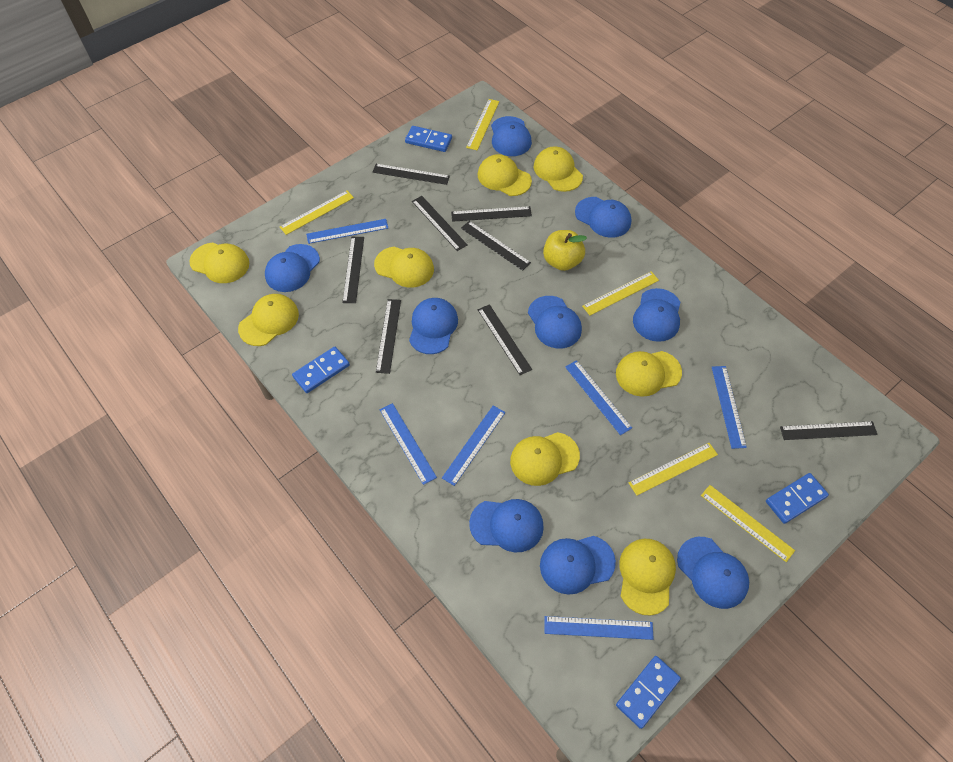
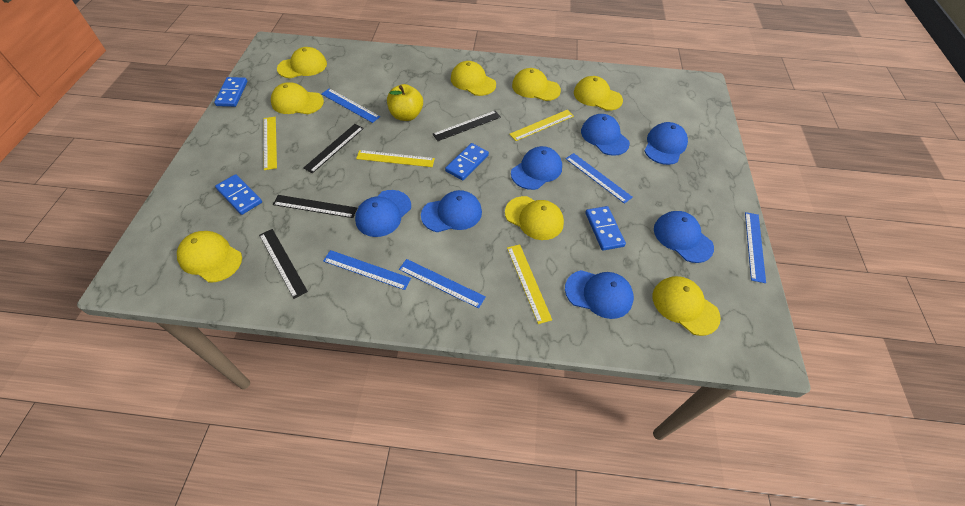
black ruler: [342,237,364,303] [373,164,450,185] [376,299,401,374] [412,196,467,251] [451,206,532,222] [461,221,531,271] [478,304,532,375] [780,421,878,440] = 8 -> [259,229,308,299] [273,195,357,218] [303,124,364,173] [432,111,501,141] = 4
blue cap: [265,244,320,292] [409,298,458,354] [469,499,544,552] [491,116,532,156] [528,296,582,349] [540,536,616,595] [575,197,631,238] [633,288,680,342] [677,537,749,609] = 9 -> [355,190,411,237] [421,190,482,232] [511,146,562,190] [565,270,634,319] [581,114,630,156] [645,122,688,165] [654,211,714,263] = 7
blue ruler: [306,219,388,244] [380,403,437,485] [442,406,505,486] [544,616,654,640] [565,360,632,435] [712,366,747,449] = 6 -> [322,88,380,123] [323,250,411,290] [399,259,486,308] [565,153,633,204] [745,212,766,283] = 5
yellow ruler: [280,191,354,235] [466,99,499,150] [582,271,659,316] [629,443,718,496] [701,485,795,562] = 5 -> [264,117,277,170] [356,150,435,167] [507,244,552,324] [509,110,574,141] = 4

